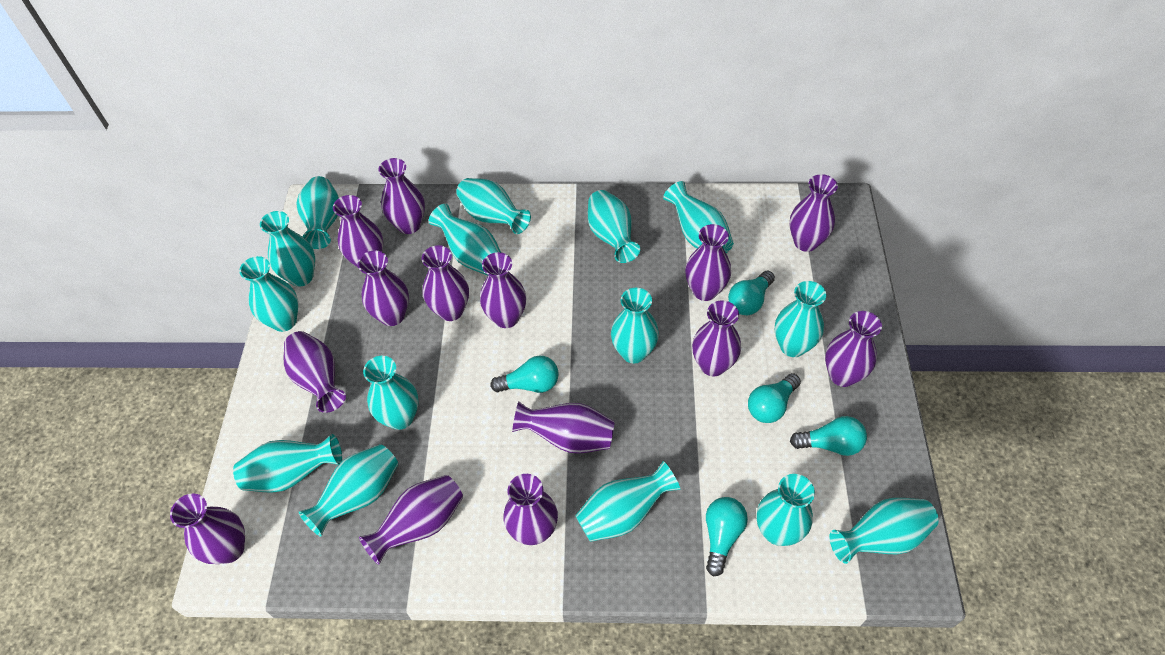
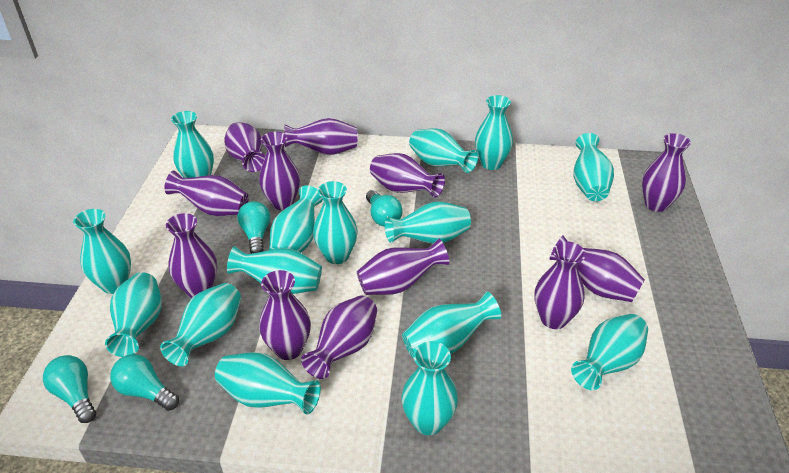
purple vase: [170,494,245,564] [284,331,346,413] [333,195,383,267] [358,250,409,326] [359,475,463,565] [378,158,425,234] [422,245,469,321] [480,252,526,328] [504,474,558,545] [512,401,615,454] [685,224,731,301] [692,301,741,376] [789,174,838,252] [825,311,882,387] = 14 -> [165,170,249,216] [166,213,217,298] [224,122,265,172] [259,132,300,210] [259,270,311,360] [284,118,358,155] [301,296,377,379] [357,239,449,295] [370,153,445,197] [535,241,586,329] [549,236,645,302] [642,133,691,212] = 12
turquoise light bulb: [490,356,559,393] [706,497,748,576] [728,271,775,315] [748,373,801,423] [790,416,867,456] = 5 -> [43,355,96,423] [110,354,179,411] [238,201,270,254] [366,190,403,227] = 4

